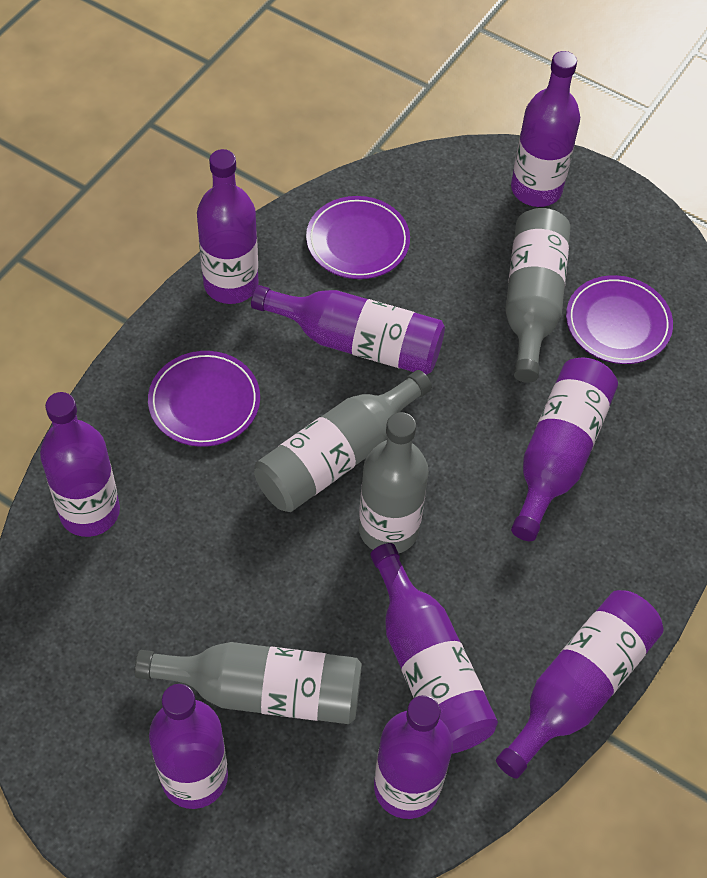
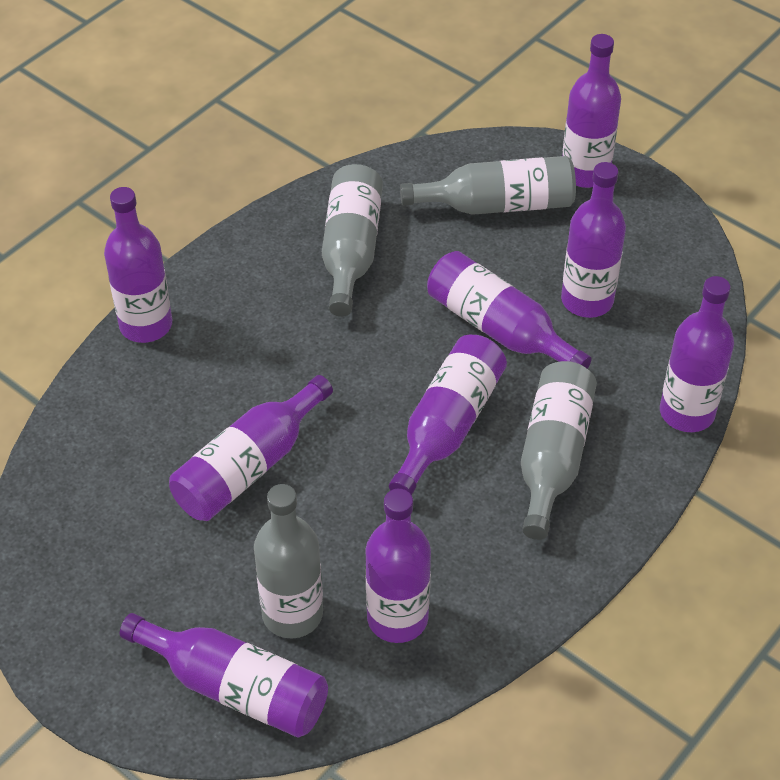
purple plate: [148,351,260,447] [306,196,410,279] [566,275,673,364] = 3 -> none = 0

